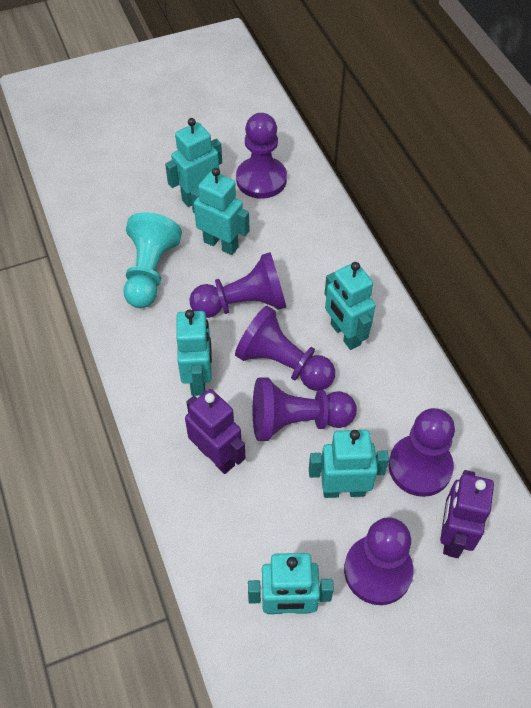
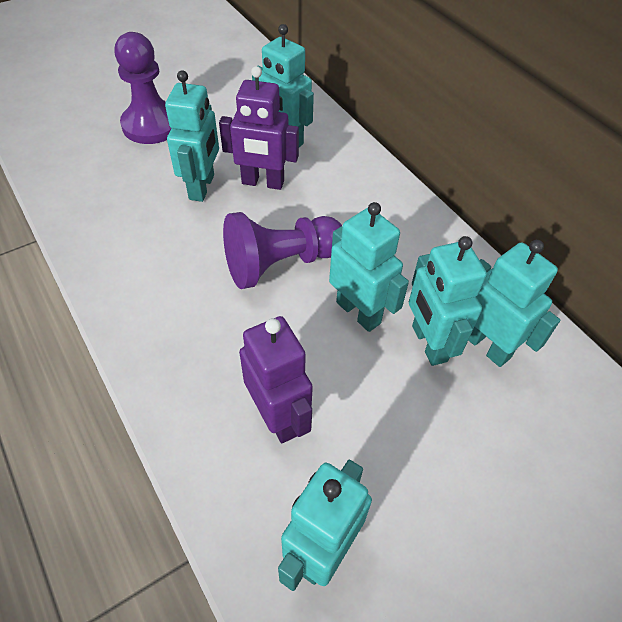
purple pawn: [189,252,286,318] [235,306,335,391] [236,113,287,199] [253,377,357,441] [344,517,414,605] [389,408,455,497] = 6 -> [115,32,171,144] [223,212,342,289] = 2
turquoise pawn: [123,212,182,308] = 1 -> none = 0

